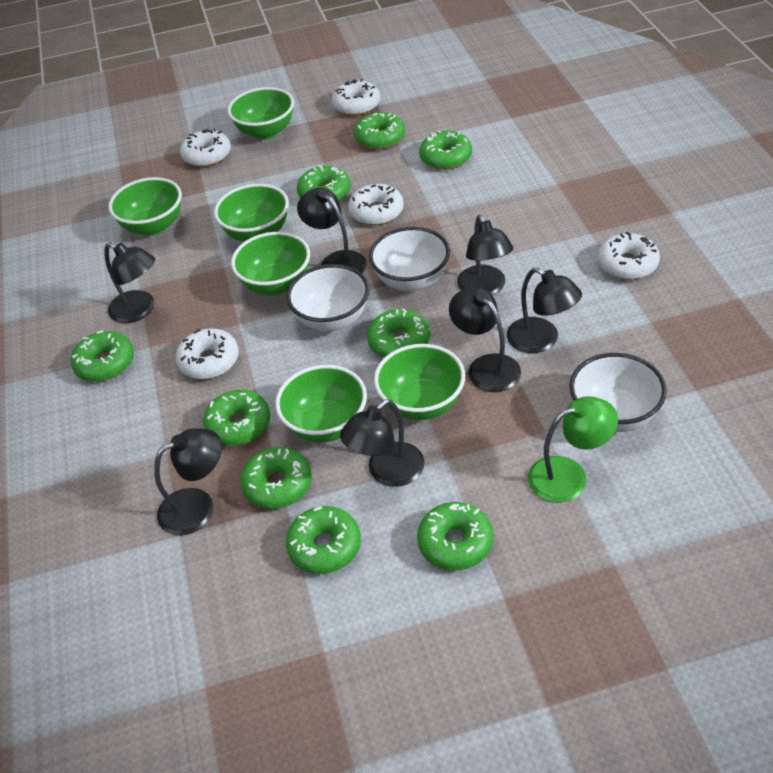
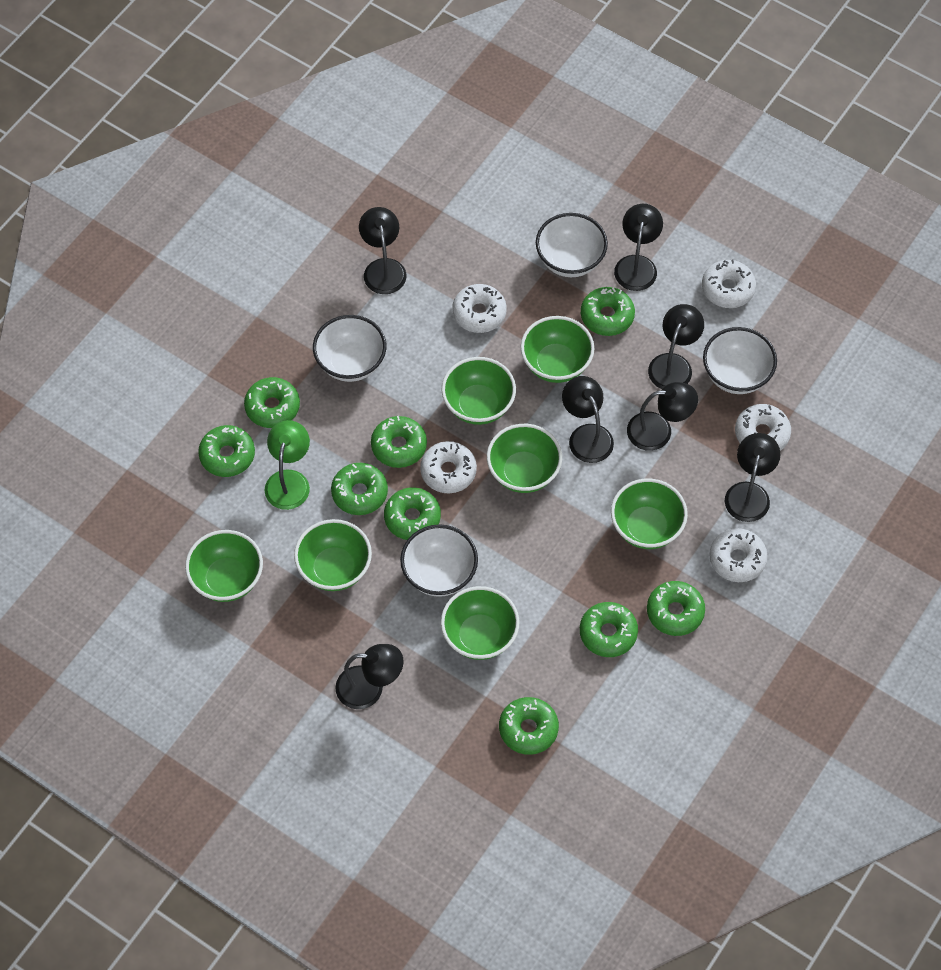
green bowl: [108,177,182,236] [214,184,289,242] [227,87,294,140] [231,232,310,295] [275,365,367,443] [374,344,465,420] = 6 -> [185,530,263,602] [294,519,372,591] [441,357,516,425] [441,586,519,660] [487,424,562,493] [521,316,595,383] [611,478,688,549] = 7
white bowl: [286,264,369,331] [369,227,450,291] [570,353,667,432] = 3 -> [313,315,386,382] [400,524,478,597] [536,213,608,277] [703,327,777,394] = 4

